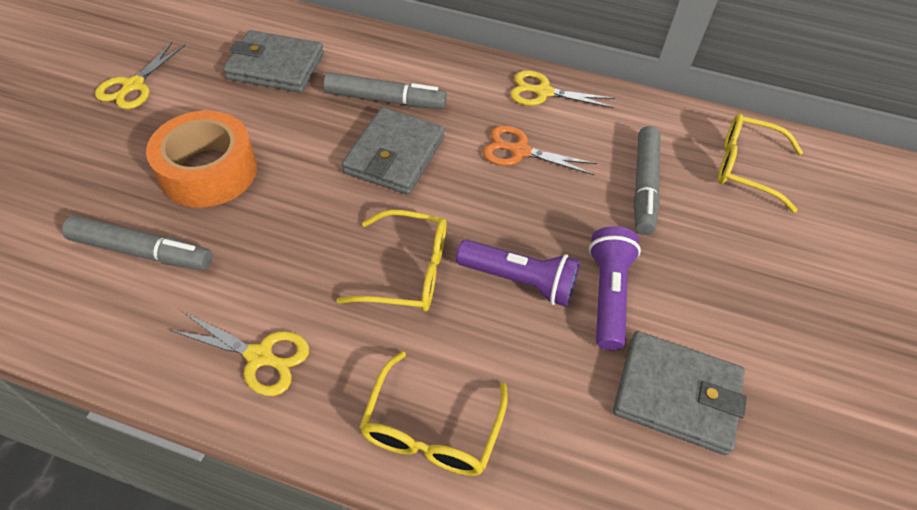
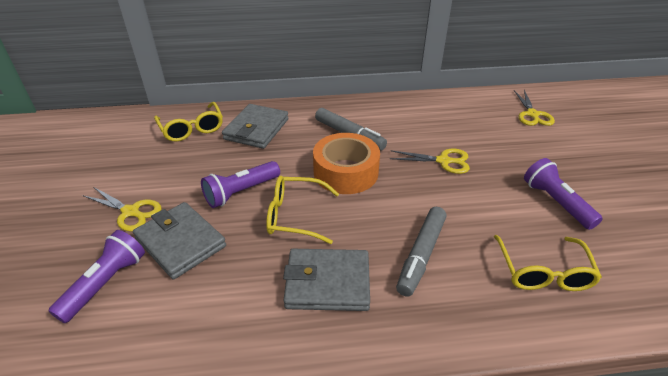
grey marker: [62,216,213,270] [323,72,447,109] [633,126,661,235] = 3 -> [315,108,387,151] [396,207,447,297] = 2
orange scissors: [483,125,597,175] = 1 -> none = 0
purple flashlight: [456,240,580,307] [589,226,641,351] = 2 -> [48,230,145,323] [201,161,280,208] [524,158,603,230] = 3

